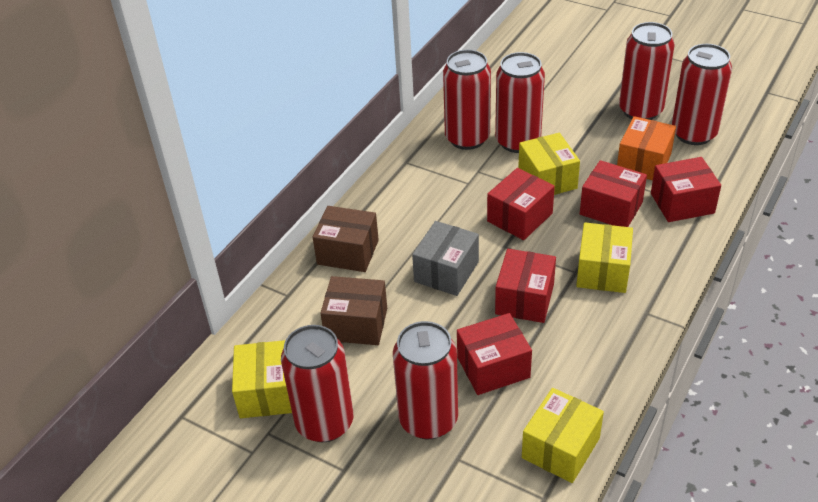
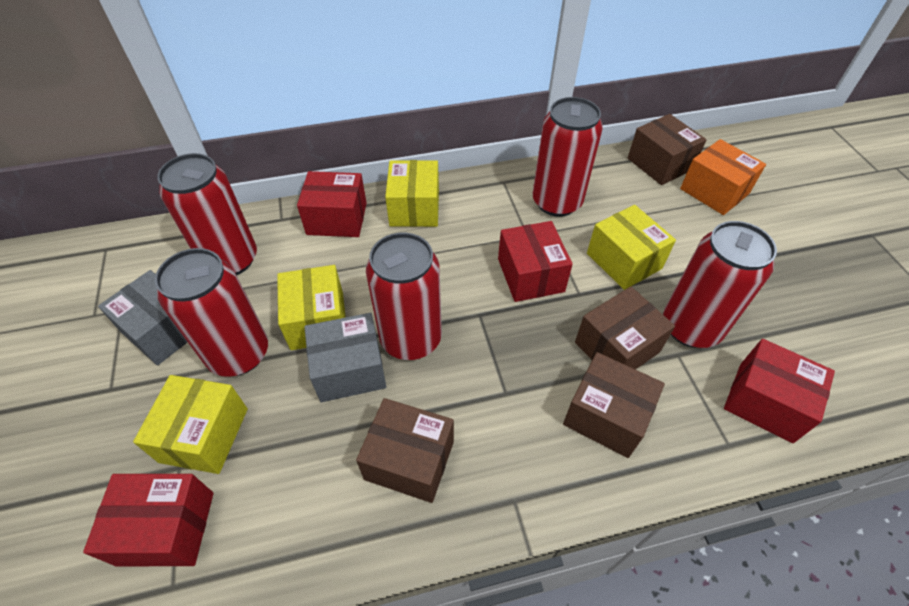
brown box: [313,206,379,272] [320,276,387,345] = 2 -> [356,398,454,503] [563,352,665,458] [575,286,675,370] [628,114,707,185] = 4
grey box: [412,221,479,296] = 1 -> [98,270,187,366] [304,313,386,402] = 2
red box: [457,313,532,395] [487,168,555,240] [495,249,556,323] [580,160,647,227] [651,157,721,222] = 5 -> [83,474,214,566] [297,171,367,237] [498,221,573,302] [724,339,835,443] = 4
red can: [281,325,353,442] [393,321,458,439] [443,50,491,150] [495,52,545,153] [619,22,675,120] [672,44,732,145] = 6 -> [155,248,268,377] [157,153,257,275] [366,233,442,360] [533,97,603,217] [663,221,777,348] = 5

